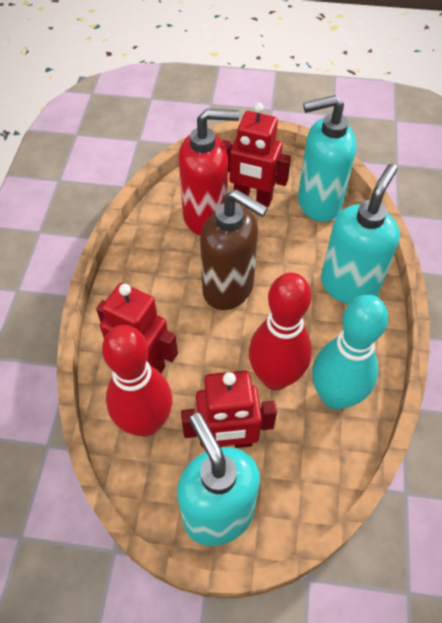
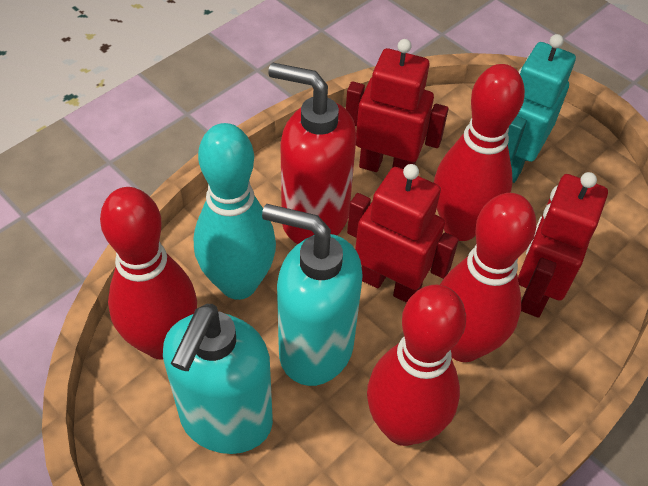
brown soap dispenser: [200,189,268,310] = 1 -> none = 0
red bowling pin: [102,325,172,437] [249,273,312,390] = 2 -> [100,187,197,360] [367,285,466,446] [434,64,525,241] [440,193,536,362] = 4
turquoise robot: none = 0 -> [508,34,576,183] = 1
turquoise soap dispenser: [177,413,260,546] [298,95,356,222] [321,164,400,304] = 3 -> [163,304,273,454] [262,204,363,386] = 2

